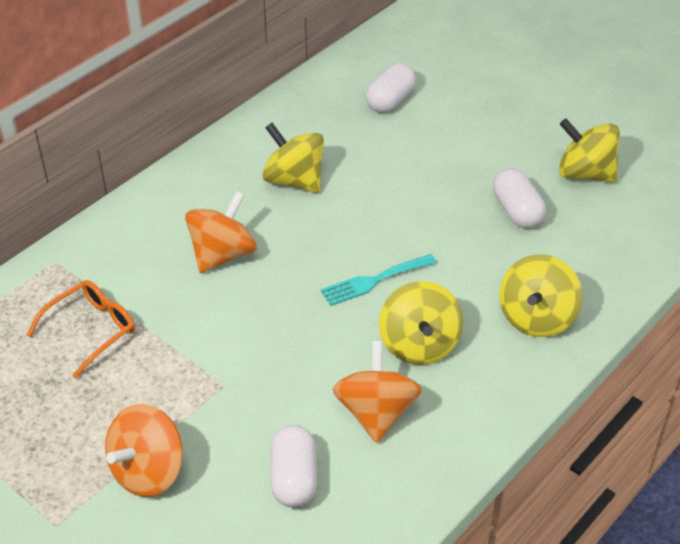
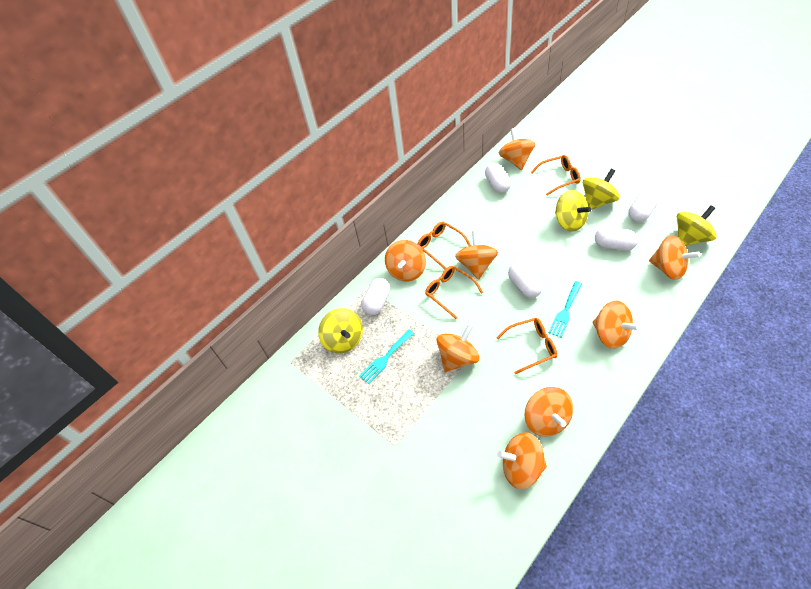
orange glasses: [27,280,135,379] = 1 -> [417,222,471,269] [425,266,483,319] [497,318,557,374] [531,155,581,195] = 4
orange spinning top: [105,404,183,497] [185,191,257,273] [332,341,422,443] = 3 -> [385,240,426,281] [436,324,480,372] [455,231,498,280] [497,432,547,489] [498,128,535,170] [525,387,573,437] [593,301,640,349] [649,235,700,280] = 8
turquoise fork: [321,254,437,306] = 1 -> [359,329,414,384] [549,281,582,337] = 2
white capsule: [270,425,317,508] [365,62,416,113] [493,168,546,228] = 3 -> [361,278,390,315] [485,163,511,193] [508,262,543,298] [595,227,638,251] [628,190,659,222] = 5

